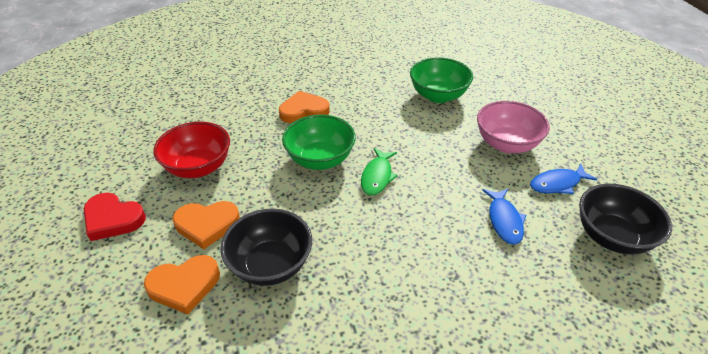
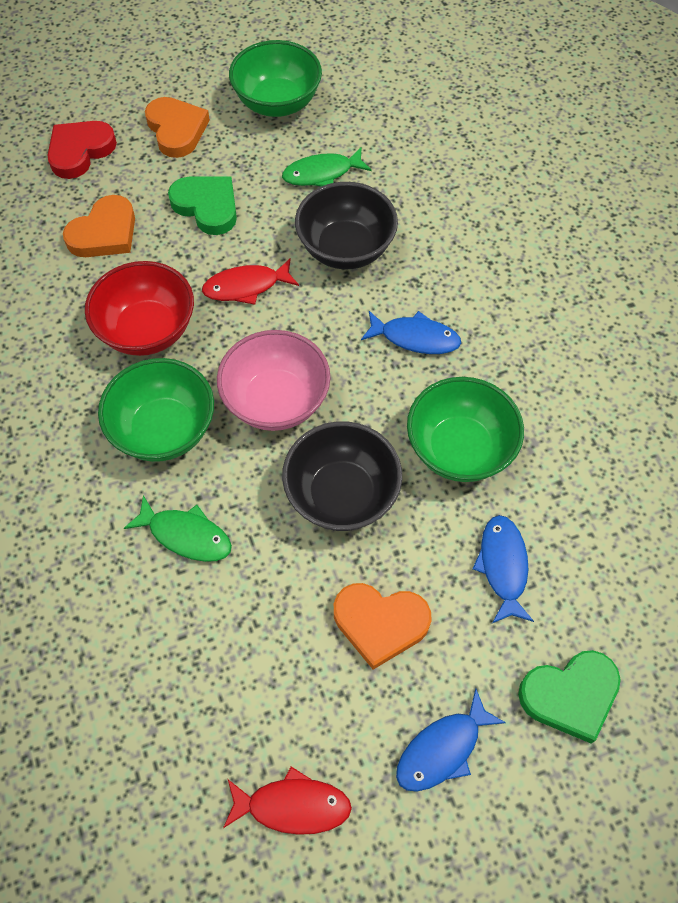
blue fish: [482,189,526,245] [530,164,597,194] = 2 -> [361,311,461,354] [396,688,506,792] [473,515,534,623] = 3
green bowl: [282,115,356,170] [410,57,473,103] = 2 -> [98,358,214,462] [229,40,322,117] [407,377,524,482] = 3
green fish: [361,148,398,195] = 1 -> [124,495,232,562] [282,147,372,187] = 2
green heart: none = 0 -> [168,176,237,235] [518,650,621,743] = 2
red fish: none = 0 -> [202,259,299,305] [223,767,352,835] = 2

